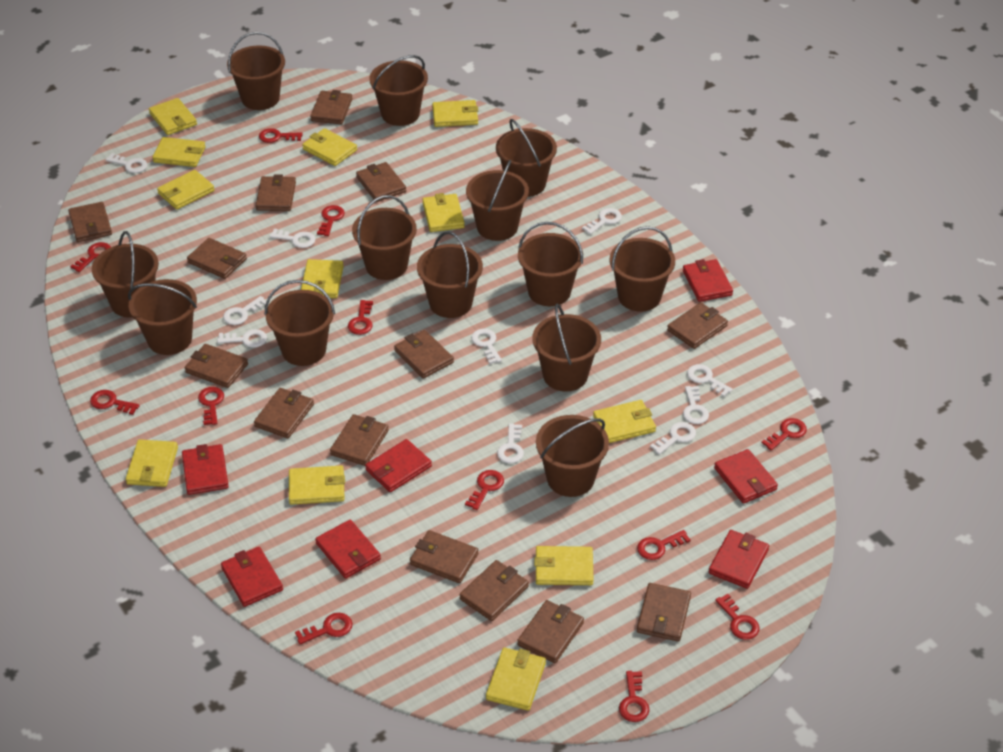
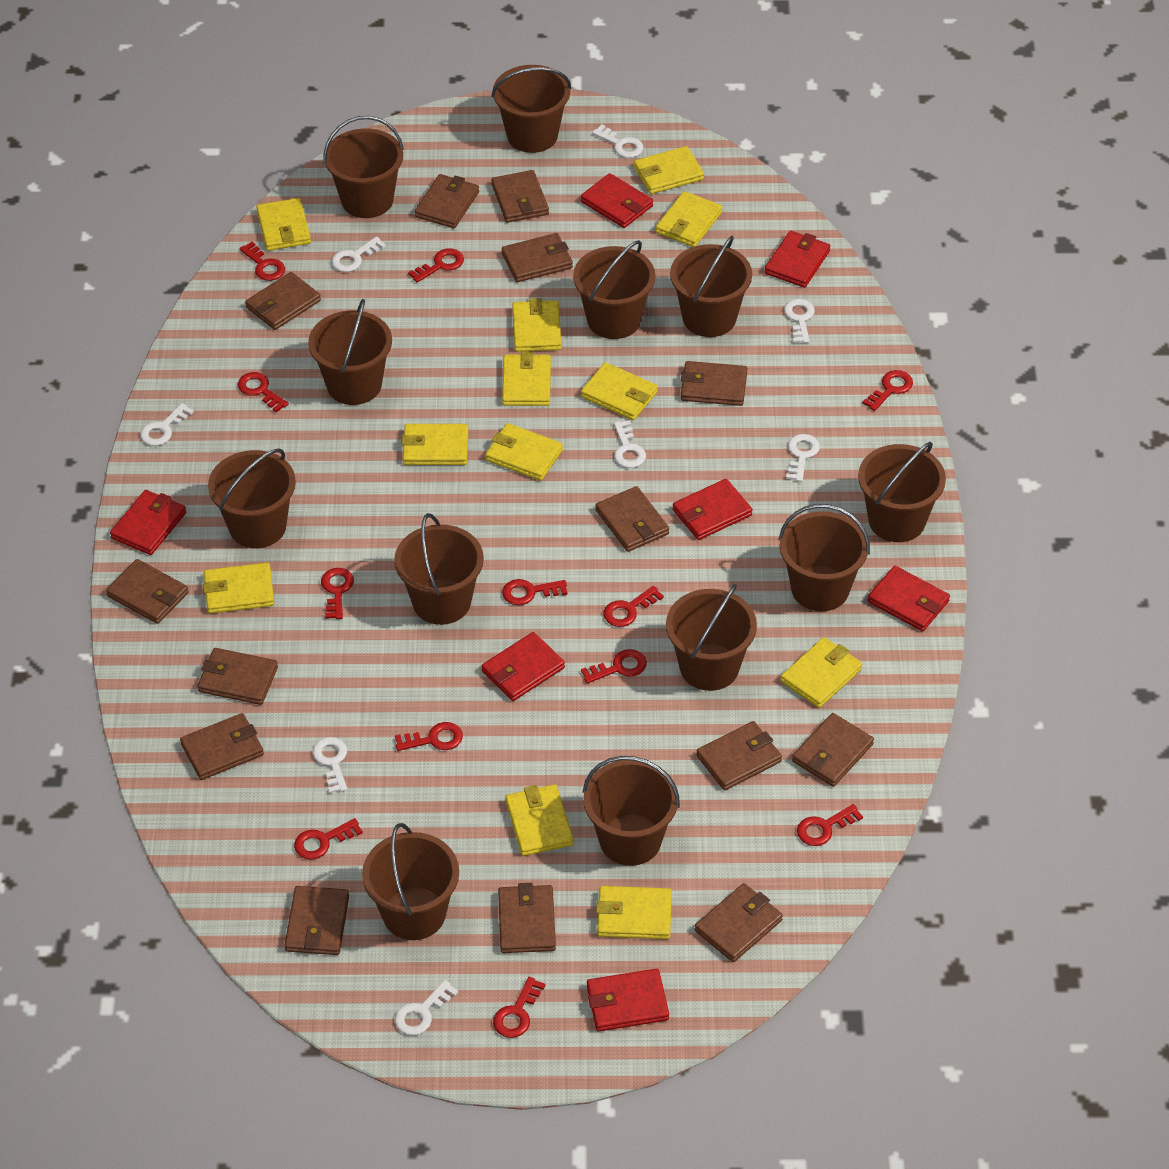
brown bucket: [92,231,159,318] [128,279,197,355] [227,32,285,110] [265,280,335,366] [352,195,417,280] [369,55,428,126] [417,231,483,318] [466,160,529,241] [496,119,557,197] [518,222,583,306] [532,303,601,391] [536,415,609,497] [610,226,675,312] = 13 -> [208,448,296,548] [308,299,392,405] [323,116,404,218] [362,823,459,940] [394,513,484,625] [492,65,571,153] [573,240,655,339] [583,756,680,866] [666,584,757,691] [670,236,752,337] [778,504,870,611] [858,442,946,542] = 12
white key: [106,153,148,173] [217,329,267,348] [223,296,267,325] [270,229,315,248] [471,329,502,364] [497,423,524,463] [582,208,622,234] [650,422,696,455] [683,386,709,424] [687,364,733,397] = 10 -> [140,403,194,446] [313,737,347,793] [332,237,386,272] [395,980,458,1035] [592,125,644,158] [614,420,646,468] [784,299,815,343] [786,434,820,482] = 8

